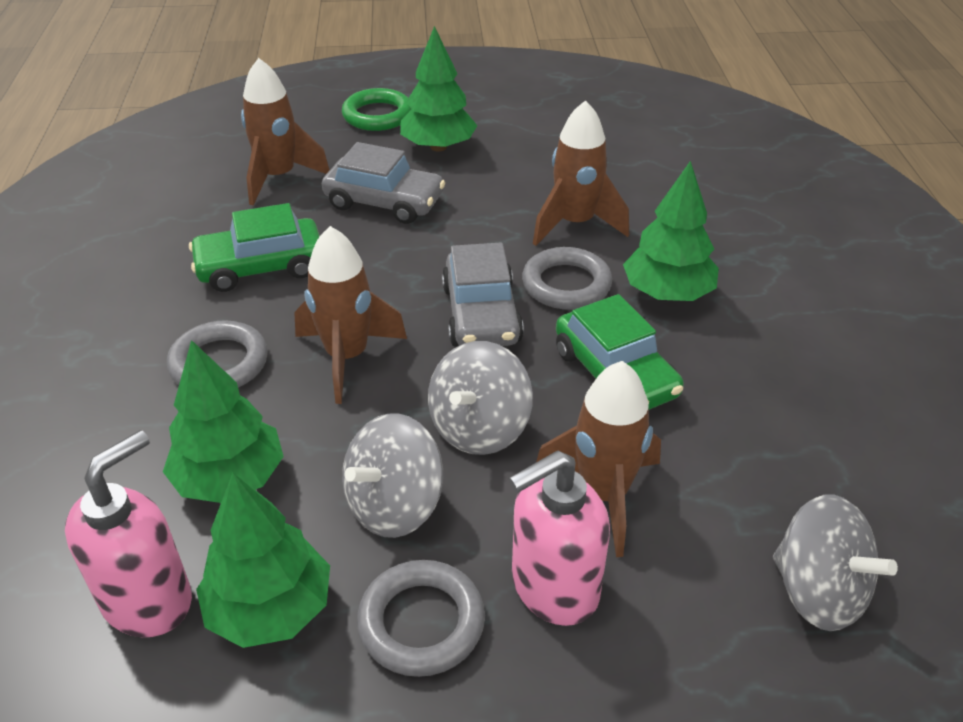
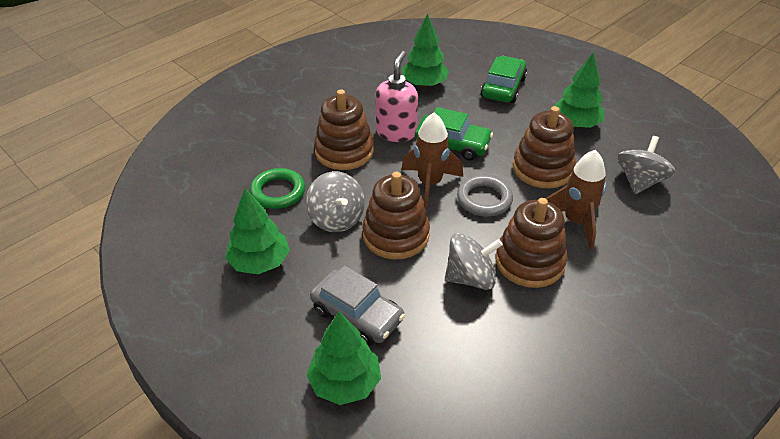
brown rocket: [241,58,330,205] [294,226,407,404] [533,100,629,246] [536,361,661,557] = 4 -> [401,113,463,209] [545,150,606,250] = 2
brown stacking toy: none = 0 -> [314,90,374,170] [362,172,430,260] [495,198,568,288] [513,106,576,188] = 4
grey car: [322,142,445,224] [442,243,524,347] = 2 -> [310,265,405,345] = 1
grey ring: [167,320,268,387] [357,560,485,677] [522,247,612,310] = 3 -> [457,175,513,217] = 1
pink soap dispenser: [65,430,192,637] [509,451,610,626] = 2 -> [375,51,418,142] = 1

